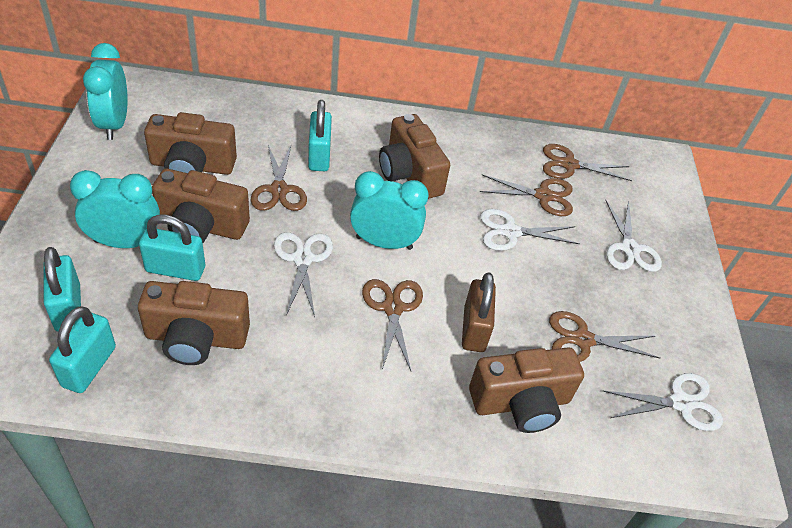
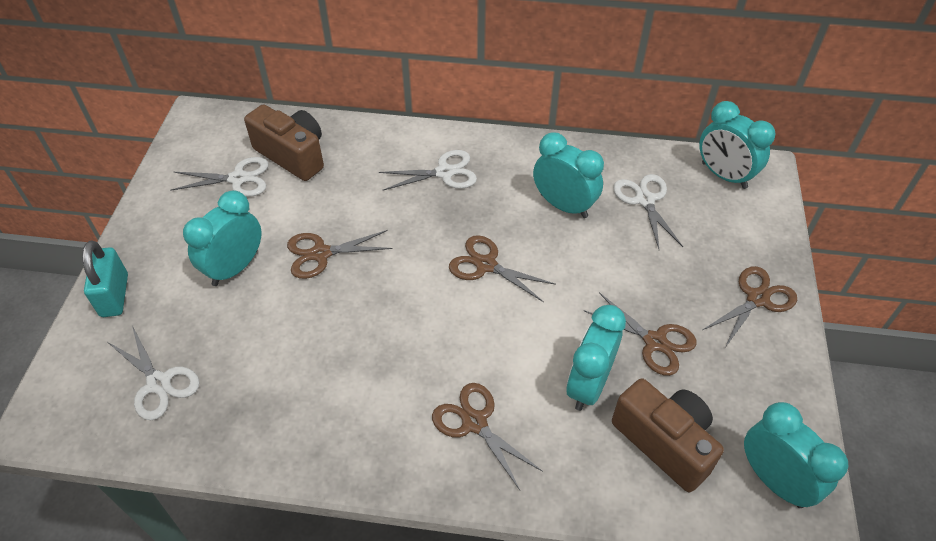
brown camera: [138,281,250,365] [144,112,237,175] [152,169,250,243] [379,114,450,199] [469,347,584,433] = 5 -> [244,104,324,181] [612,378,724,492] = 2
brown padlock: [462,273,496,352] = 1 -> none = 0
turquoise clock: [70,170,160,248] [83,43,128,140] [350,171,428,250] = 3 -> [183,190,261,286] [533,133,604,218] [566,305,626,411] [699,101,776,189] [744,402,848,508] = 5
turquoise padlock: [44,247,81,332] [49,306,116,393] [139,214,205,281] [308,100,332,171] = 4 -> [82,241,128,317] = 1

